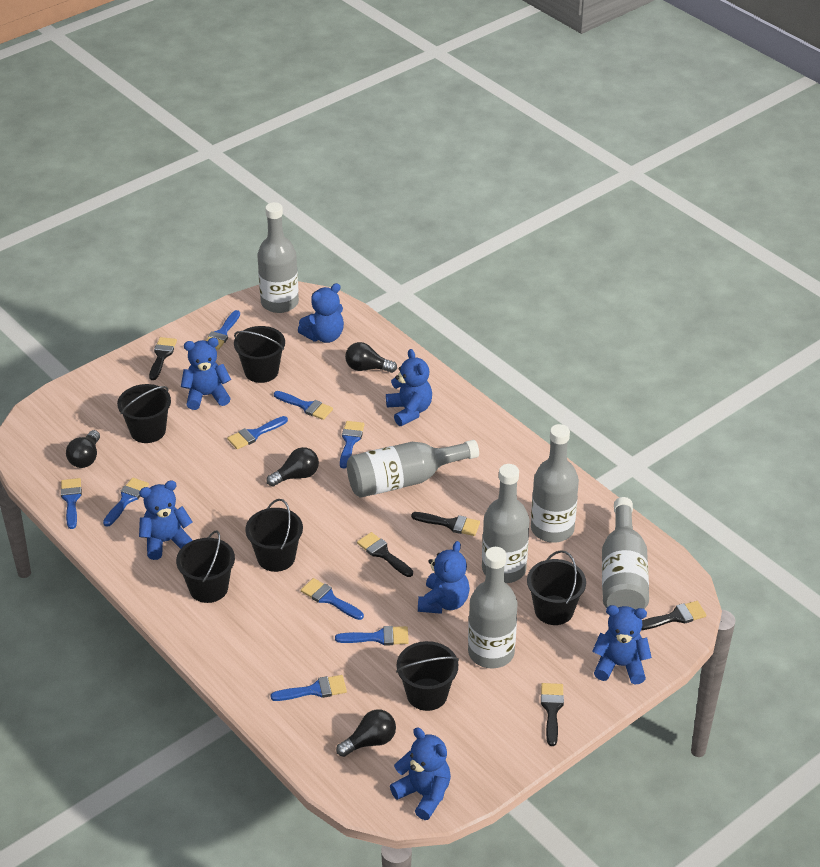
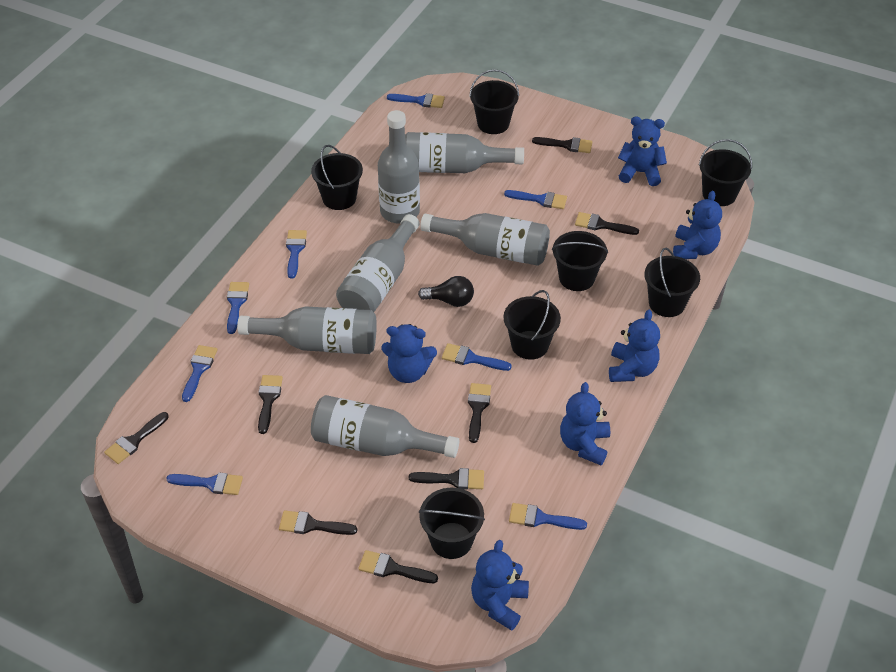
black brush: [149,337,177,380] [357,532,413,577] [411,512,480,536] [541,683,564,746] [641,601,706,630] = 5 -> [104,412,169,464] [258,375,283,434] [279,510,357,535] [358,550,438,583] [409,468,484,490] [468,383,491,443] [532,137,592,153] [575,212,639,235] = 8
black bucket: [117,384,171,443] [176,530,235,603] [234,326,285,383] [245,499,303,572] [396,641,459,711] [527,550,586,625] = 6 -> [311,145,363,210] [419,488,485,559] [469,69,519,134] [503,290,561,360] [552,231,608,291] [644,248,700,317] [699,139,752,206] = 7
black light bulb: [66,430,100,468] [266,447,319,487] [336,709,396,757] [345,342,397,373] = 4 -> [418,276,474,307] = 1
blue brush: [61,478,82,529] [103,478,149,527] [206,310,240,350] [227,416,288,449] [270,675,347,701] [274,391,333,420] [301,578,364,620] [335,626,409,646] [340,421,365,469] = 9 -> [166,472,243,495] [182,345,217,402] [227,282,249,334] [286,230,307,279] [387,93,445,108] [442,343,512,371] [504,190,567,209] [509,503,587,530] = 8
blue teddy bear: [139,480,193,560] [181,338,231,410] [298,283,344,343] [386,349,432,426] [390,727,451,820] [418,541,470,614] [592,605,652,684] = 7 -> [381,324,437,383] [471,540,529,631] [560,382,610,465] [609,310,660,382] [618,116,667,186] [673,191,722,259] = 6

